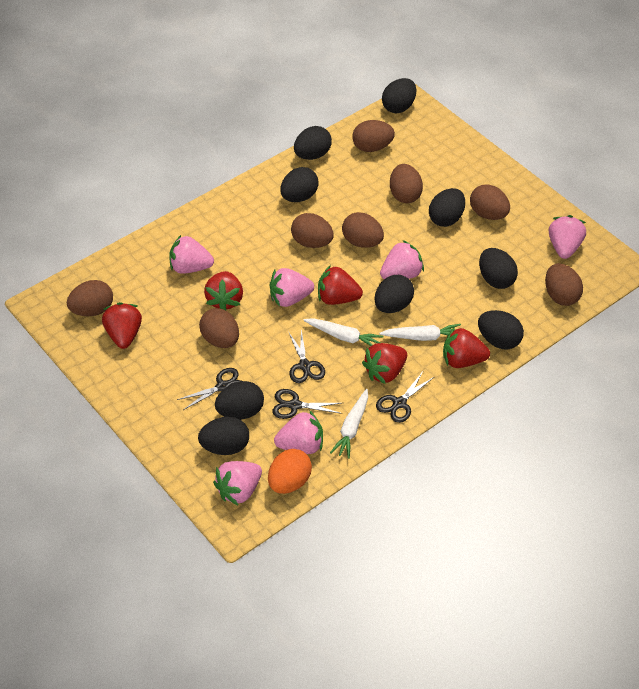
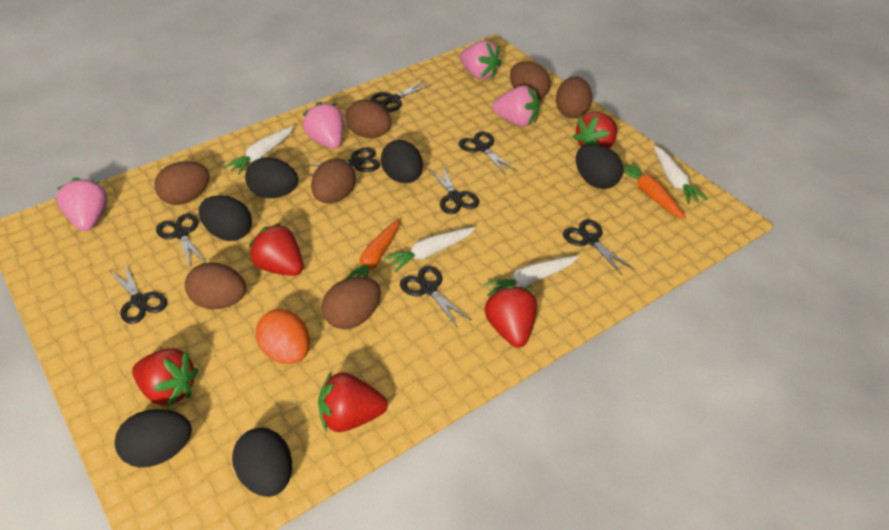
black egg: [198,417,249,455] [215,381,264,419] [280,167,319,202] [294,126,332,160] [374,275,414,313] [382,78,416,113] [429,188,465,227] [478,310,524,349] [479,248,518,289] = 9 -> [115,409,192,468] [199,195,252,241] [232,428,292,497] [245,157,298,198] [381,140,423,183] [576,144,623,189] = 6
black scissors: [177,368,241,410] [272,389,343,419] [288,330,325,383] [376,370,434,423] = 4 -> [109,264,167,324] [156,214,206,267] [305,148,380,176] [370,80,432,112] [400,266,472,328] [429,164,479,214] [459,132,517,175] [563,219,635,275] = 8
brown egg: [67,280,113,316] [199,308,239,348] [291,213,334,248] [342,212,384,248] [352,120,395,152] [390,164,423,203] [470,184,510,220] [545,263,583,306] = 8 -> [155,161,210,205] [185,262,246,309] [311,159,356,203] [322,277,381,329] [346,100,391,138] [510,61,551,100] [556,76,592,119] = 7
orange carrot: none = 0 -> [344,219,399,280] [623,162,686,219] = 2
pink strawberry: [170,235,214,274] [213,461,262,505] [270,268,314,307] [274,410,323,454] [380,240,424,279] [549,215,586,259] = 6 -> [56,177,108,231] [303,102,344,149] [460,41,502,79] [492,85,539,127] = 4
white carrot: [303,318,384,346] [330,389,368,459] [379,324,461,341] = 3 -> [224,126,294,175] [384,227,476,272] [485,255,579,292] [654,145,707,204] = 4

